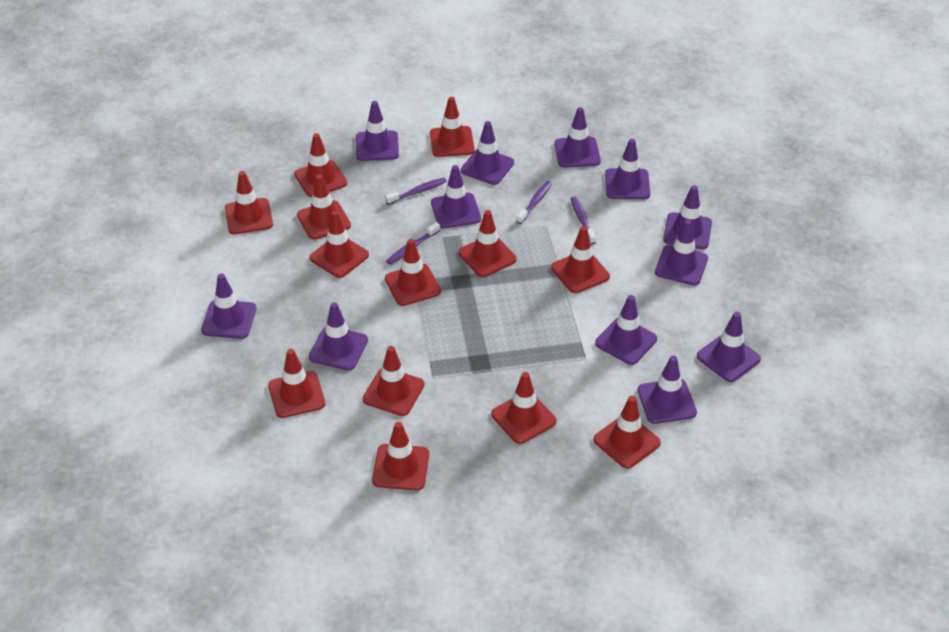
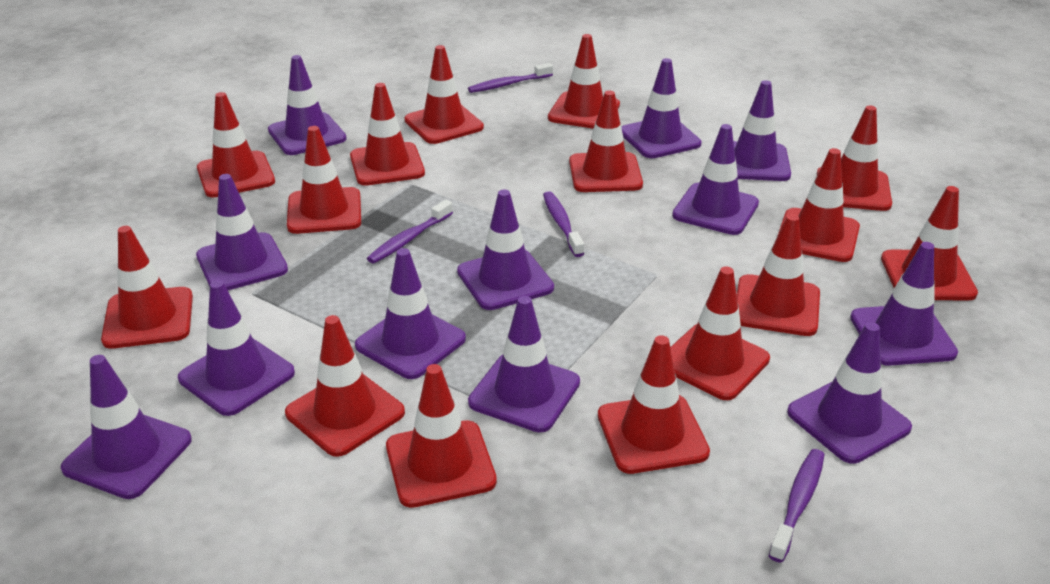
red traffic cone: [225,171,273,234] [268,349,326,418] [294,133,347,197] [297,174,351,240] [309,211,369,278] [363,346,425,416] [372,422,429,490] [385,239,441,306] [430,97,475,157] [458,210,517,277] [491,372,557,444] [551,226,610,293] [593,396,661,469] = 13 -> [101,226,193,349] [197,92,275,197] [285,315,405,457] [287,126,361,234] [350,83,425,186] [386,364,497,508] [404,45,484,144] [548,34,620,129] [569,90,643,192] [598,335,710,474] [670,267,770,400] [737,214,820,336] [778,148,860,262] [817,106,892,211] [881,186,978,301] = 15

